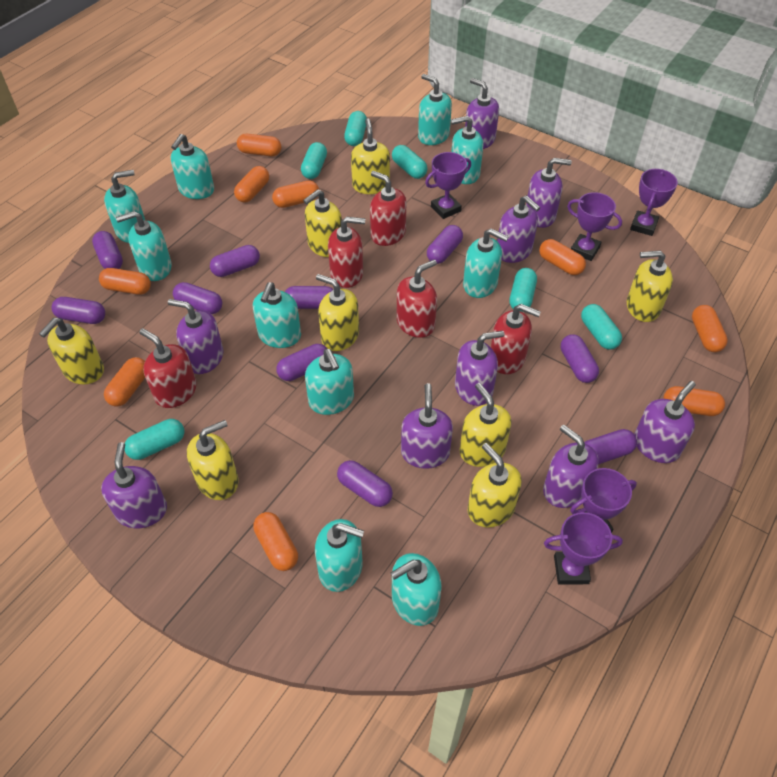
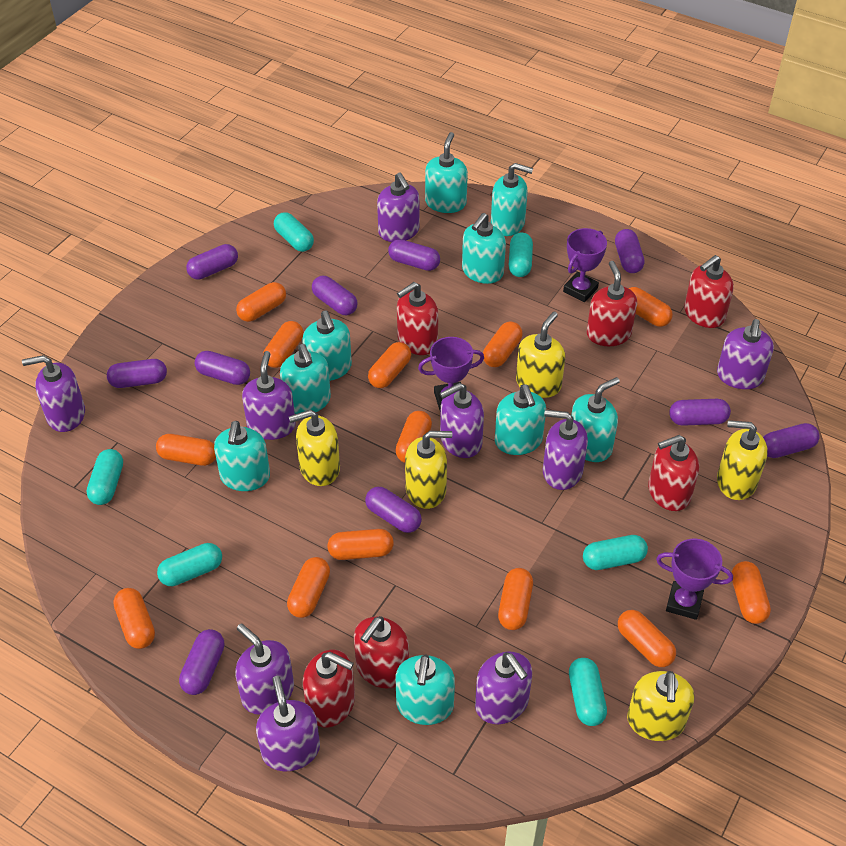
orange capsule: [99,268,151,295] [104,357,145,407] [234,166,269,203] [237,134,282,156] [253,512,298,571] [272,180,319,208] [539,239,586,275] [663,386,725,416] [692,305,728,352] = 9 -> [113,588,155,649] [156,434,216,466] [236,282,286,322] [263,321,303,368] [287,557,330,618] [327,529,394,560] [368,342,411,388] [395,411,432,463] [483,322,522,367] [498,568,533,630] [618,610,676,667] [628,287,673,327] [731,561,771,624] = 13
purple trophy: [425,152,471,219] [544,512,623,585] [567,192,622,261] [570,468,637,533] [630,169,678,236] = 5 -> [418,337,484,412] [563,228,607,302] [656,539,733,620] = 3
red soap dispenser: [139,328,197,408] [328,217,365,288] [370,171,406,246] [397,260,437,338] [491,304,541,374] = 5 -> [303,650,355,727] [354,616,409,688] [397,282,438,355] [587,261,637,346] [648,435,699,511] [684,255,734,328] = 6
turquoise soap dispenser: [104,170,145,243] [116,211,172,281] [171,134,214,199] [253,282,301,348] [305,349,354,415] [315,519,364,592] [391,553,442,626] [418,74,452,145] [451,116,483,184] [463,228,509,298] = 10 -> [214,421,270,491] [280,344,331,414] [302,310,352,381] [395,654,455,725] [425,132,468,213] [462,213,506,284] [491,163,533,236] [495,384,546,455] [571,377,620,462] = 9
yellow soap dispenser: [39,318,104,384] [187,420,238,500] [303,189,342,257] [316,274,359,351] [351,118,390,194] [459,383,512,467] [468,443,522,527] [627,250,673,322] = 8 -> [289,410,340,486] [405,431,452,509] [516,312,565,398] [627,671,694,741] [717,420,768,500] = 5

